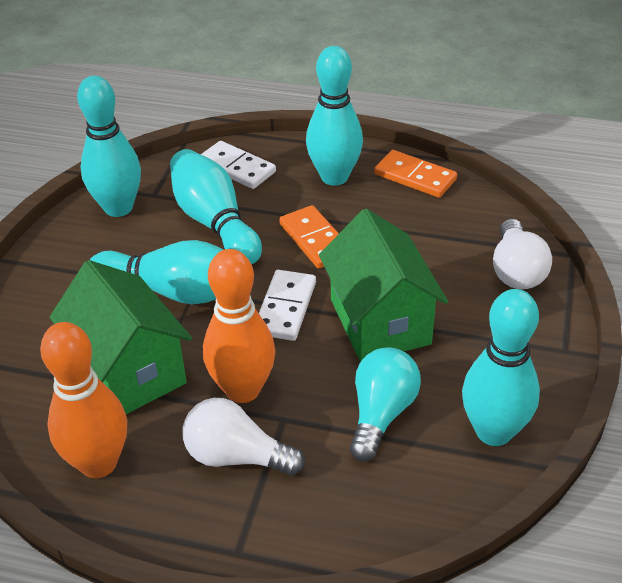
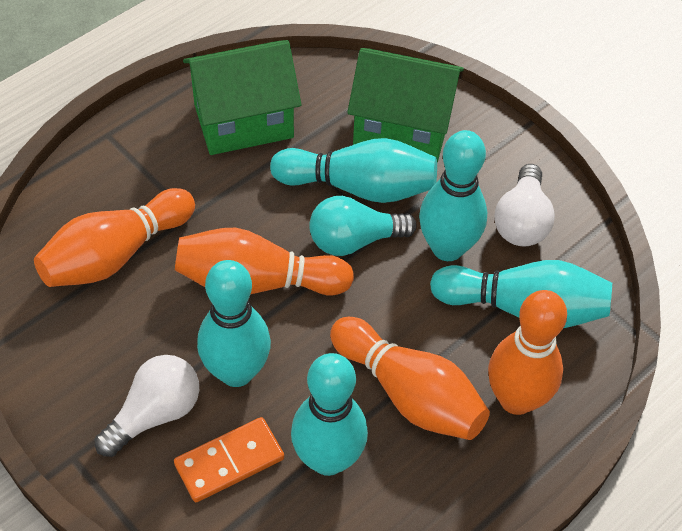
orange bowling pin: [40,322,127,478] [203,249,275,403] = 2 -> [34,188,195,287] [175,228,354,295] [330,317,490,440] [488,290,567,415] = 4
orange domino: [279,205,339,268] [374,150,457,198] = 2 -> [174,417,284,502] = 1
white domino: [201,141,276,189] [259,270,316,341] = 2 -> none = 0

